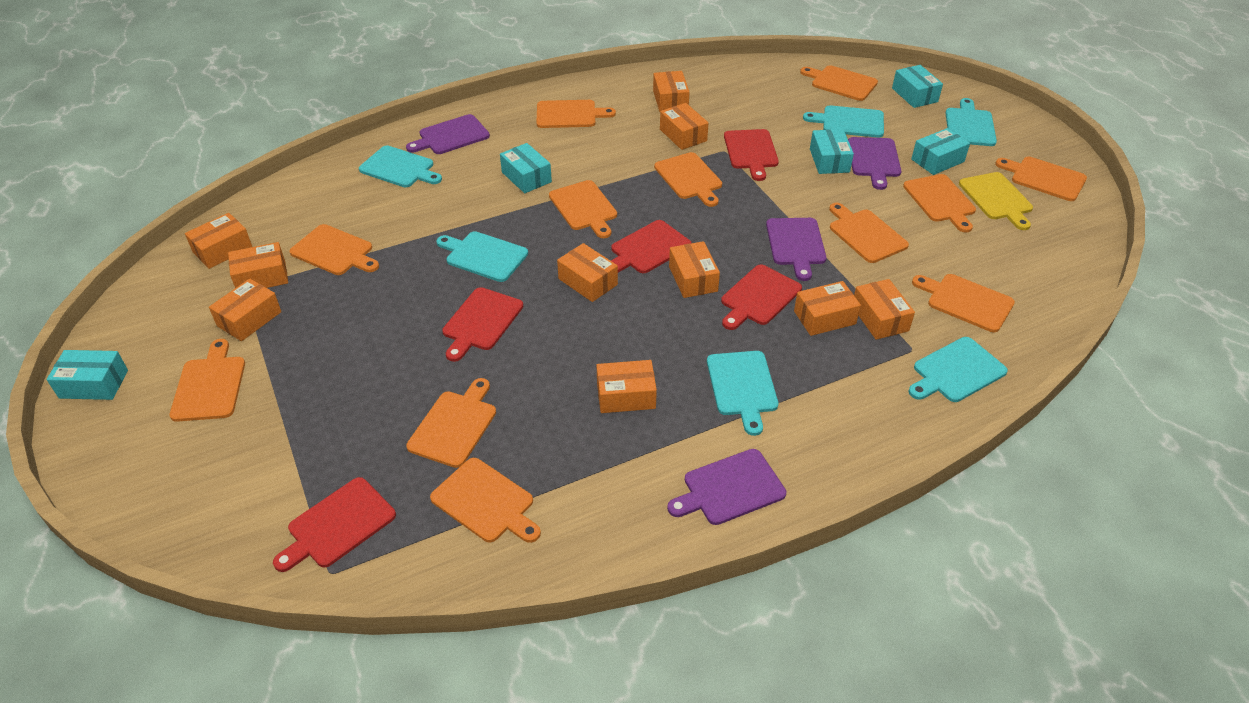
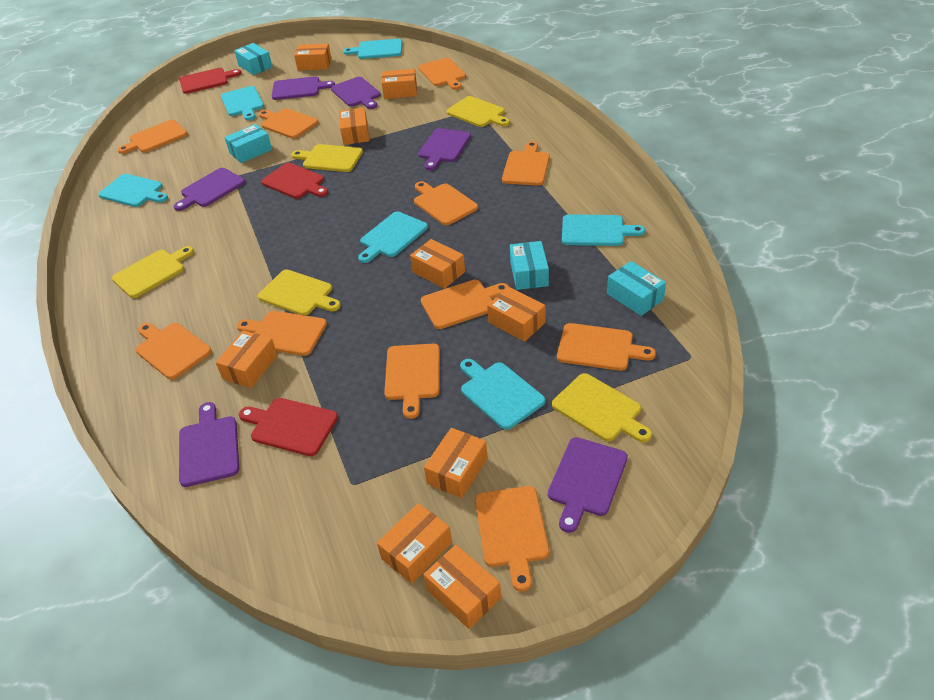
orange box: [185,213,252,269] [209,279,281,341] [228,242,288,288] [557,243,618,302] [597,360,657,413] [653,71,689,112] [660,103,709,150] [669,241,720,298] [794,281,861,336] [854,279,915,340] = 10 -> [216,330,278,388] [294,44,331,71] [339,107,369,145] [377,503,452,584] [382,69,417,99] [410,239,465,289] [423,545,501,629] [424,428,488,499] [487,287,545,342] = 9
orange cutting board: [170,339,245,422] [289,224,379,275] [406,378,496,468] [430,458,541,543] [537,100,616,128] [549,180,617,238] [654,152,722,207] [800,65,878,101] [829,203,909,263] [903,174,976,233] [912,274,1015,332] [995,157,1087,201] = 12 -> [118,120,187,154] [135,323,212,380] [237,311,327,356] [259,108,319,139] [384,344,440,419] [414,181,478,225] [418,58,466,90] [421,280,509,329] [475,486,549,592] [502,141,550,186] [557,323,656,371] = 11
purple cutting board: [406,114,490,154] [667,449,786,525] [766,218,827,281] [848,137,901,190] = 4 -> [174,168,245,211] [179,402,239,487] [272,76,335,100] [331,77,381,109] [418,128,471,170] [548,437,628,533] = 6
red cutting board: [273,477,396,572] [442,287,523,362] [611,220,691,273] [721,264,802,330] [724,129,779,181] = 5 -> [179,68,241,94] [239,398,338,456] [261,163,328,199] = 3
turquoise box: [47,350,128,400] [500,143,552,193] [810,129,854,174] [892,65,943,108] [911,128,970,175] = 5 -> [224,124,272,163] [234,43,273,75] [510,241,549,290] [607,261,666,316] = 4
yellow cutting board: [959,172,1033,230] = 1 -> [112,246,194,298] [258,269,341,316] [291,144,363,172] [446,96,510,127] [552,373,652,442] = 5

